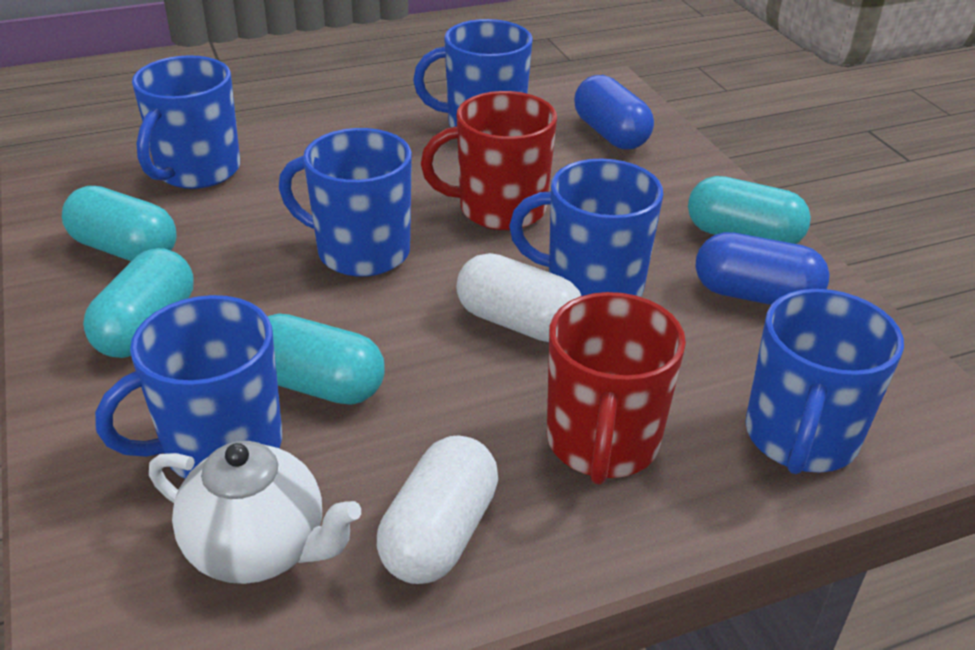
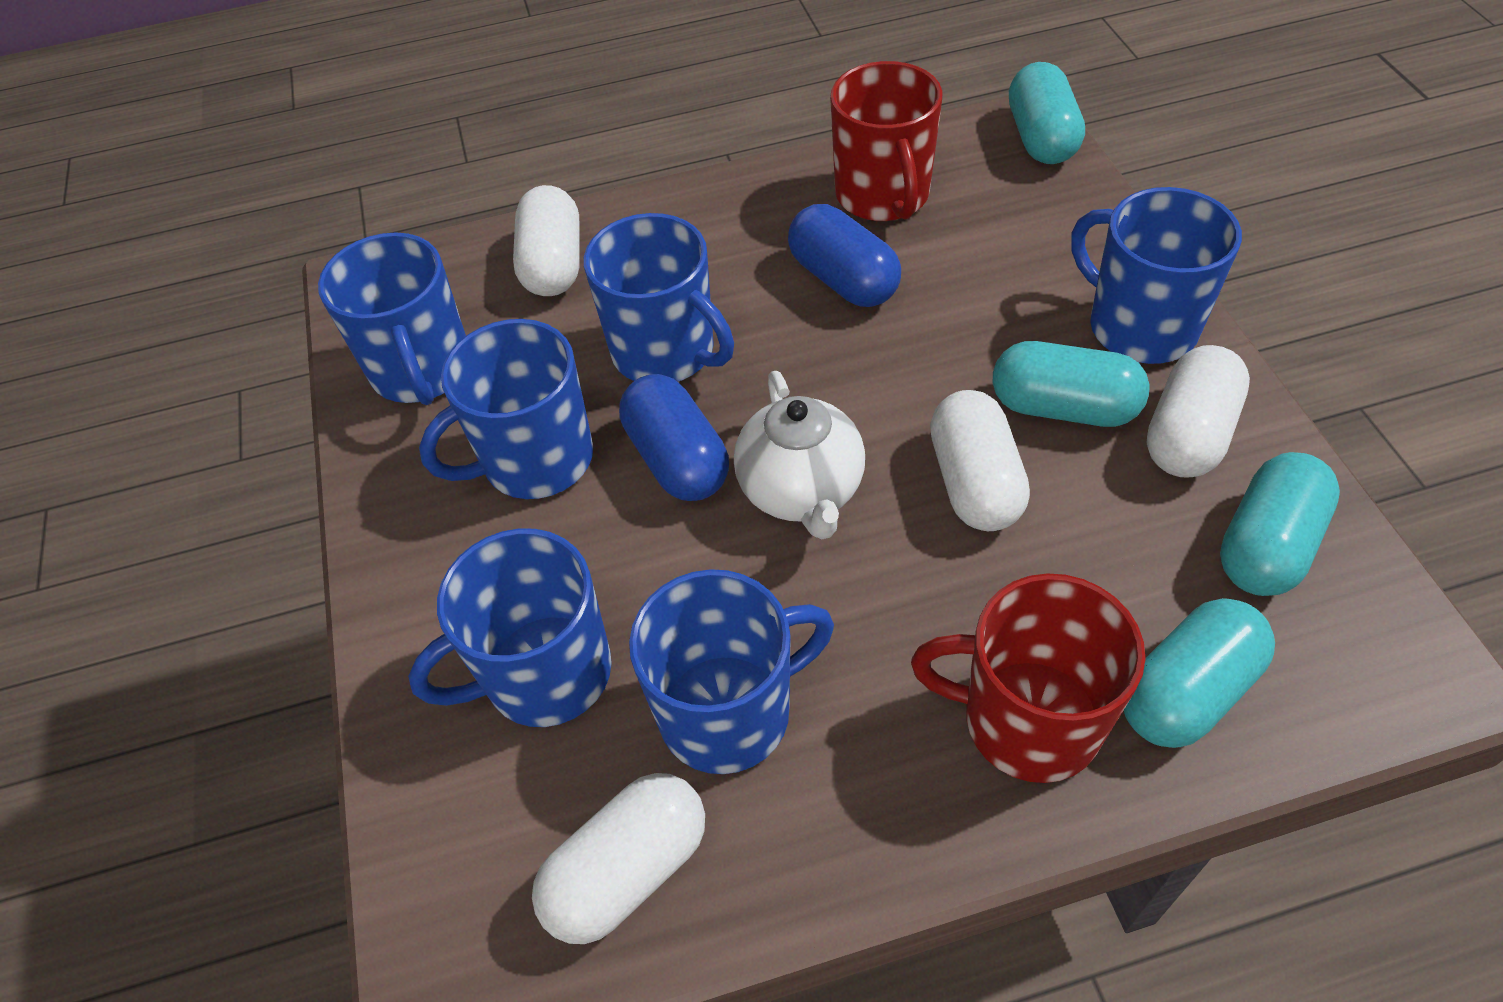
white capsule: [377,436,498,584] [456,253,581,342] = 2 -> [513,185,579,296] [532,773,705,944] [930,390,1030,531] [1147,345,1250,477] = 4

